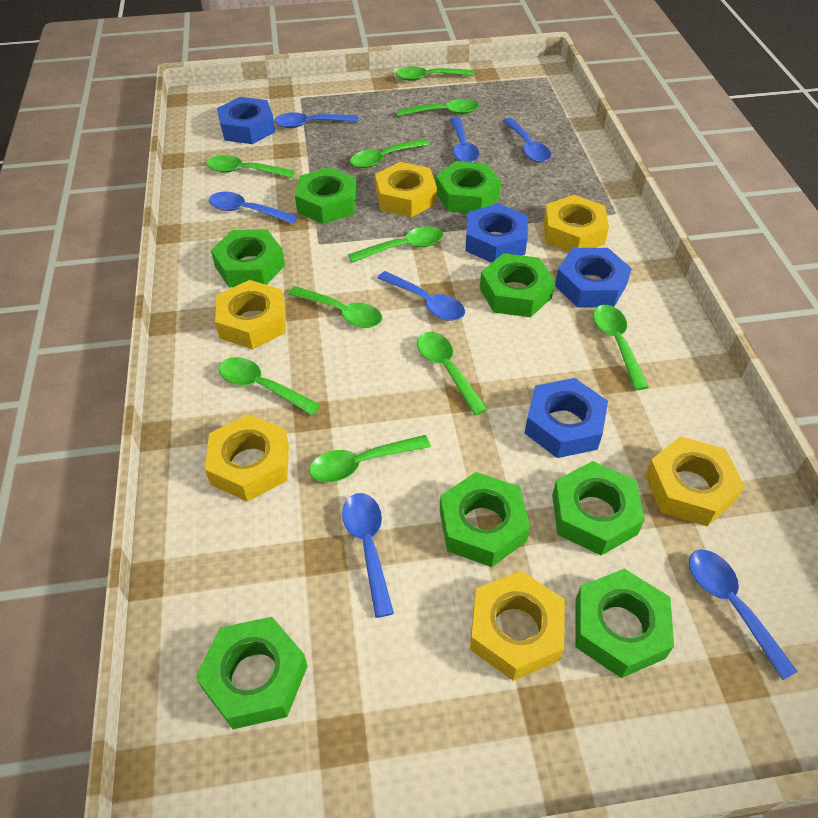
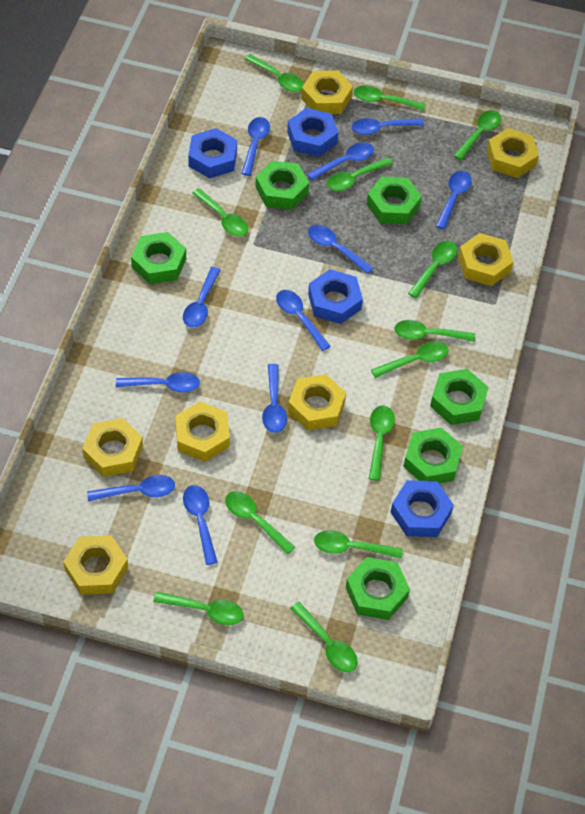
blue spoon: [209,192,298,224] [274,112,359,128] [342,493,394,618] [378,271,465,321] [450,117,479,163] [503,118,551,163] [689,550,798,680] = 7 -> [87,475,175,501] [116,372,200,393] [183,267,221,328] [183,485,218,565] [241,117,270,176] [262,364,287,433] [276,290,331,351] [307,142,374,180] [308,225,373,274] [352,118,424,135] [436,171,472,230] = 11
green nut: [195,617,307,729] [211,229,285,287] [295,167,357,224] [436,161,501,213] [440,472,530,567] [480,253,555,317] [552,461,645,555] [575,569,674,678] = 8 -> [131,232,186,284] [255,161,309,210] [346,557,410,620] [367,177,422,224] [403,428,463,483] [430,369,488,425] = 6
green spoon: [206,155,295,178] [219,357,320,415] [288,286,382,328] [309,435,431,482] [348,226,444,263] [350,138,429,168] [396,67,474,81] [397,99,479,116] [417,332,488,416] [593,305,649,390] = 10 -> [153,592,244,625] [192,188,248,236] [225,491,295,555] [245,54,304,92] [290,602,358,672] [314,530,403,559] [327,157,393,191] [354,85,426,111] [369,406,395,481] [371,341,448,378] [394,320,475,342] [408,241,457,298] [453,110,501,160] = 13
yellow nut: [205,414,289,502] [215,280,286,349] [375,162,437,217] [470,571,565,681] [543,195,609,252] [645,436,745,526] = 6 -> [63,535,128,595] [82,418,143,477] [175,402,230,462] [288,374,346,431] [301,70,353,114] [458,233,514,286] [487,128,539,178] = 7

